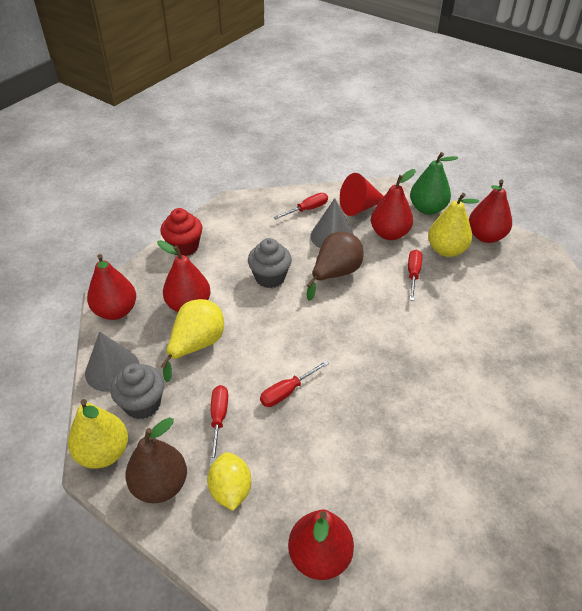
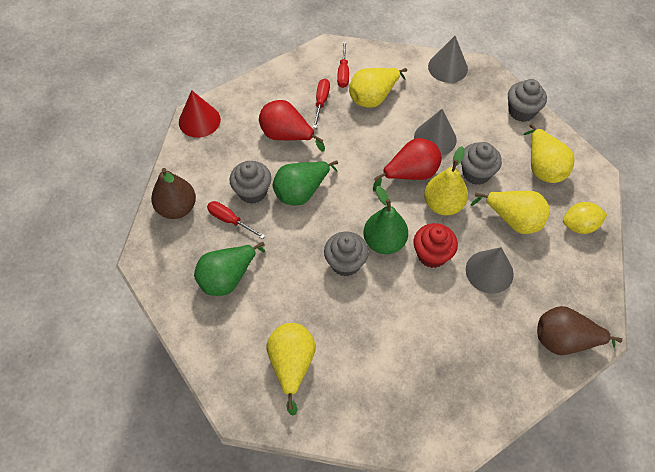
green pear: [410,152,458,215] = 1 -> [194,242,266,296] [273,160,338,206] [363,186,408,254] = 3
grey cone: [85,332,140,392] [311,198,354,249] = 2 -> [414,109,457,156] [428,36,468,83] [466,247,514,294] = 3
grey cupcake: [111,363,164,419] [248,238,292,288] = 2 -> [229,161,271,204] [324,231,369,277] [461,142,502,185] [508,79,547,122] = 4
red pear: [87,254,136,320] [157,240,211,312] [288,509,354,580] [371,169,416,240] [469,179,512,243] = 5 -> [259,100,325,152] [373,138,442,192] = 2
red screwdriver: [210,385,228,463] [260,361,329,407] [274,193,328,219] [408,249,422,301] = 4 -> [207,201,265,239] [313,79,330,128] [337,41,349,88] = 3
yellow pear: [68,399,128,469] [161,299,224,382] [428,193,479,257] = 3 -> [267,323,316,416] [349,68,407,108] [424,146,468,215] [470,191,550,234] [524,123,575,183] = 5

